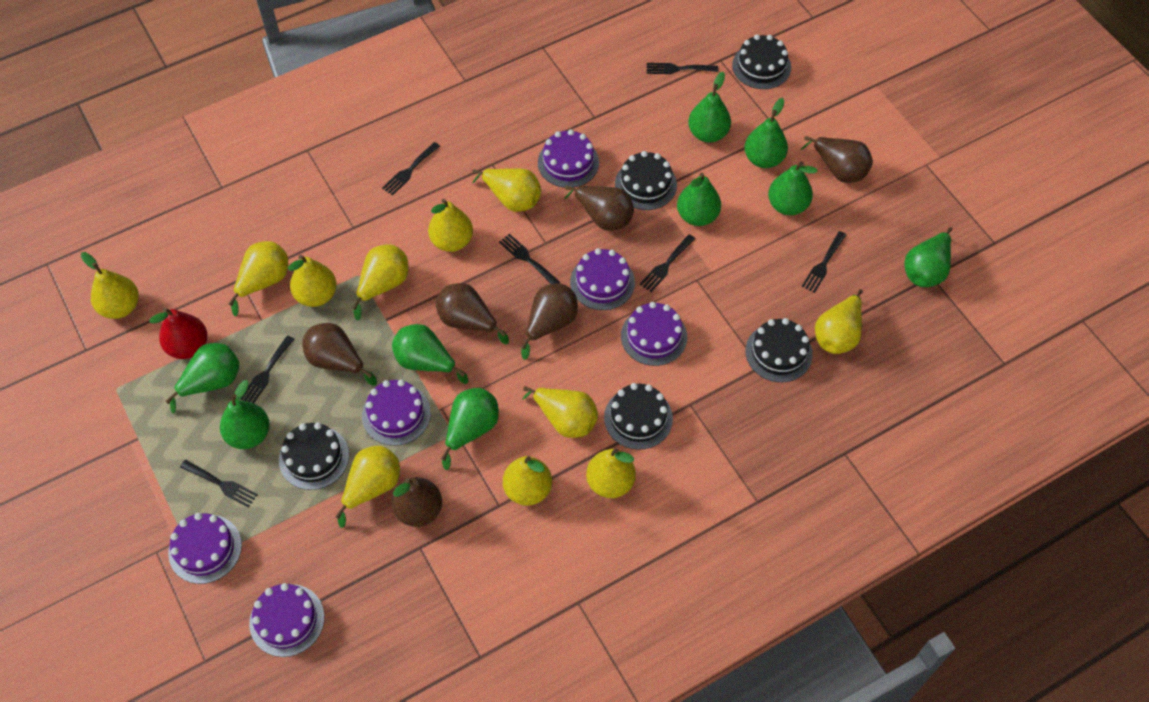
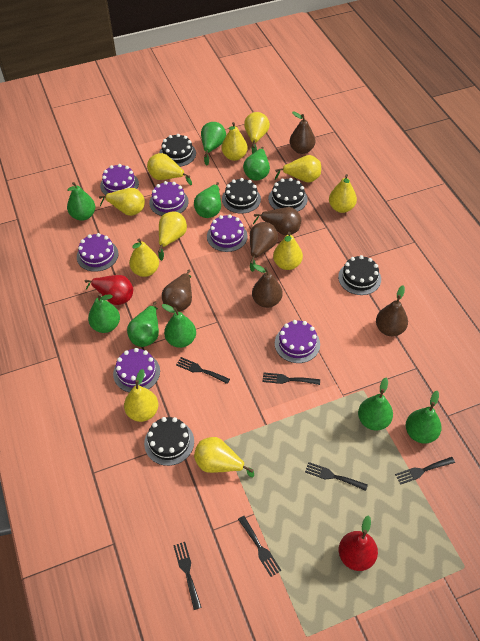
black fork: [180,460,258,508] [240,335,294,403] [382,142,440,196] [499,234,560,284] [640,234,695,292] [647,63,718,74] [802,231,846,293] = 7 -> [173,542,202,610] [176,357,230,384] [238,516,281,577] [263,372,320,385] [305,462,368,491] [395,457,455,485] = 6
red pear: [149,308,207,359] = 1 -> [85,275,133,305] [339,515,378,571] = 2

